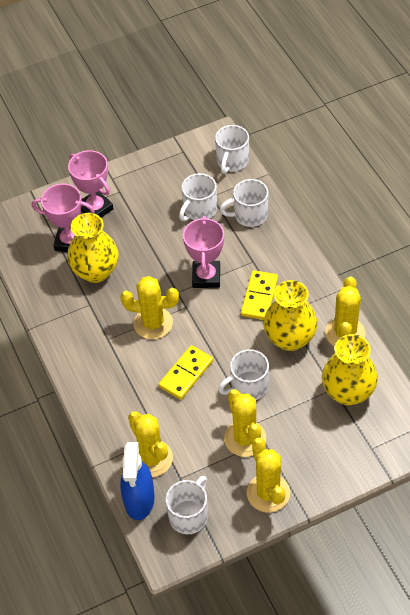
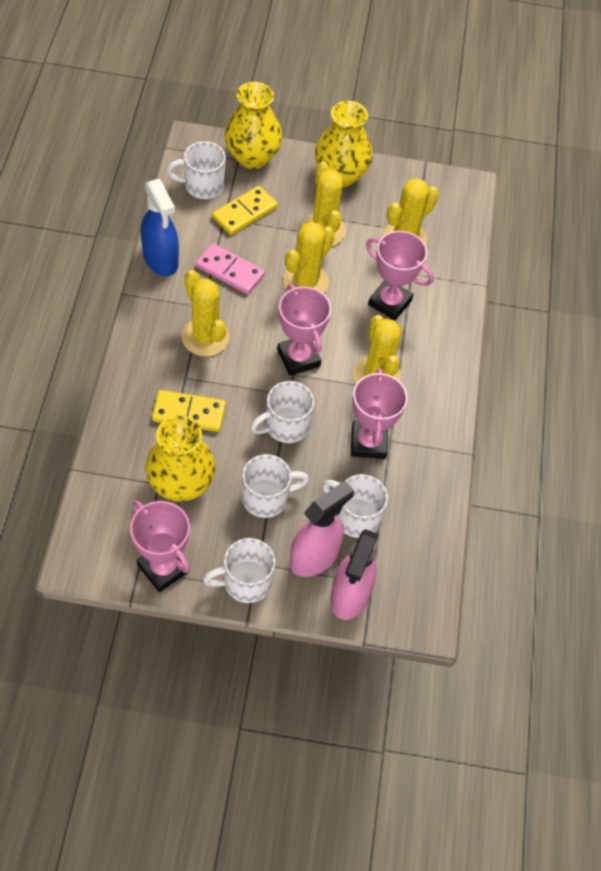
pink domino: none = 0 -> [196,243,265,295] = 1
pink spray bottle: none = 0 -> [290,481,354,577] [330,529,378,620] = 2
pink trophy: [32,184,95,252] [68,150,114,218] [183,216,224,288] = 3 -> [130,500,190,592] [277,284,331,376] [351,368,408,459] [366,231,434,321] = 4

